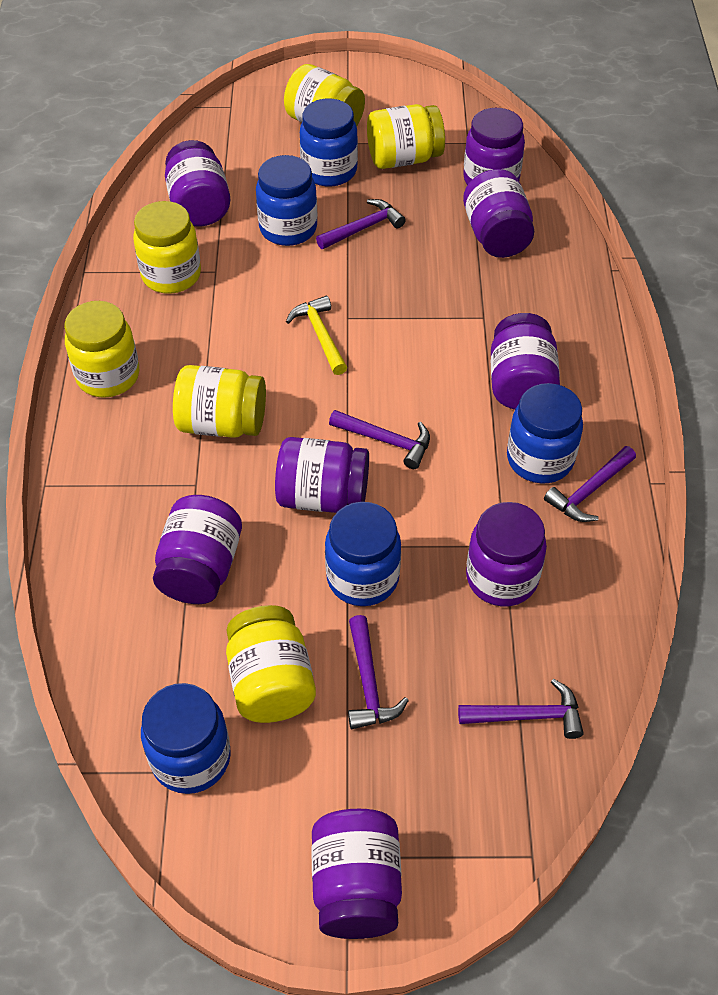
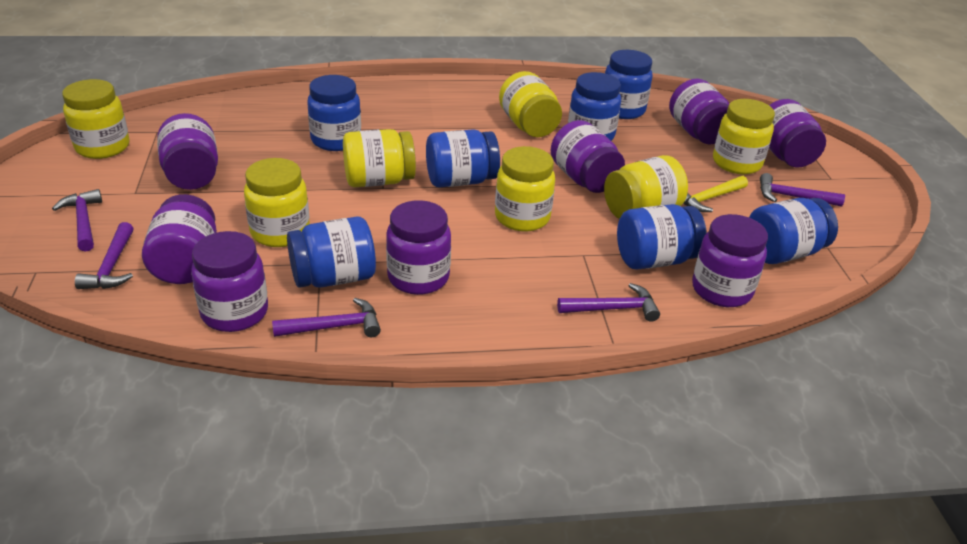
blue jar: [141,683,231,794] [256,155,318,246] [300,99,358,187] [325,502,401,606] [507,383,583,484] = 5 -> [287,217,376,288] [307,75,361,151] [426,129,500,188] [568,72,621,141] [605,50,653,119] [617,204,707,269] [749,198,838,264] = 7
yellow jar: [64,301,139,398] [133,201,201,294] [173,365,266,438] [226,605,316,723] [284,64,365,126] [367,104,445,169] = 6 -> [62,79,129,159] [244,158,310,247] [343,129,416,187] [495,146,555,232] [499,71,562,137] [604,155,688,219] [713,99,775,175] = 7

